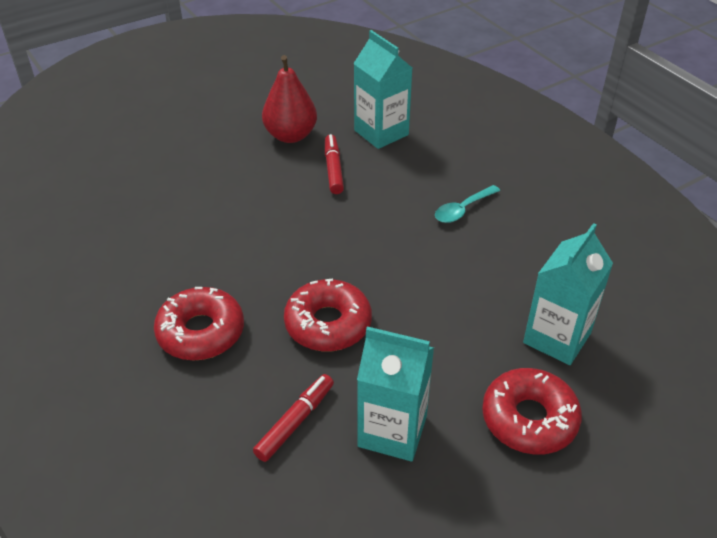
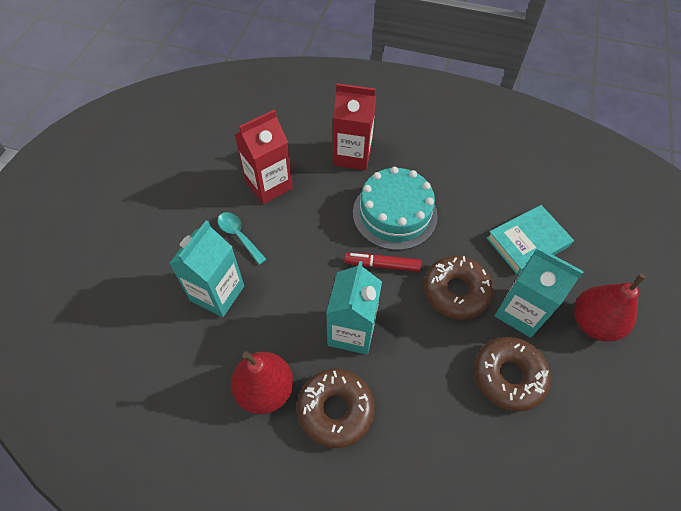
brown donut: none = 0 -> [297,369,375,448] [424,256,494,320] [474,337,551,412] = 3
red carton: none = 0 -> [234,109,293,204] [333,83,376,170] = 2
red donut: [154,287,244,361] [284,279,372,351] [482,368,582,455] = 3 -> none = 0
red marker: [253,374,334,462] [325,134,344,194] = 2 -> [344,253,422,272] = 1
red pear: [262,55,317,143] = 1 -> [231,351,293,414] [574,274,646,342] = 2
turquoise book: none = 0 -> [486,205,574,275] = 1
turquoise cake: none = 0 -> [353,167,438,250] = 1

